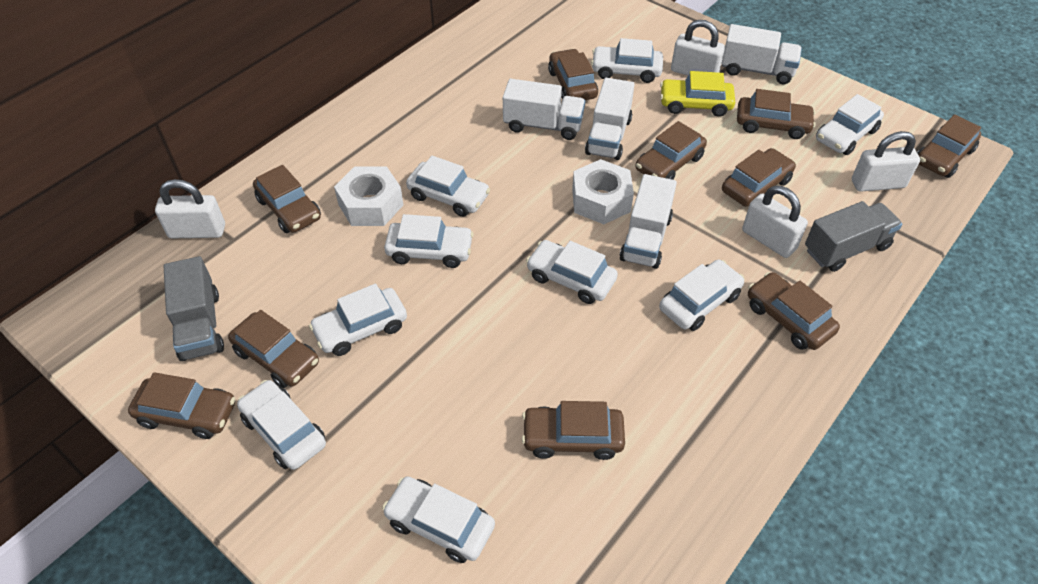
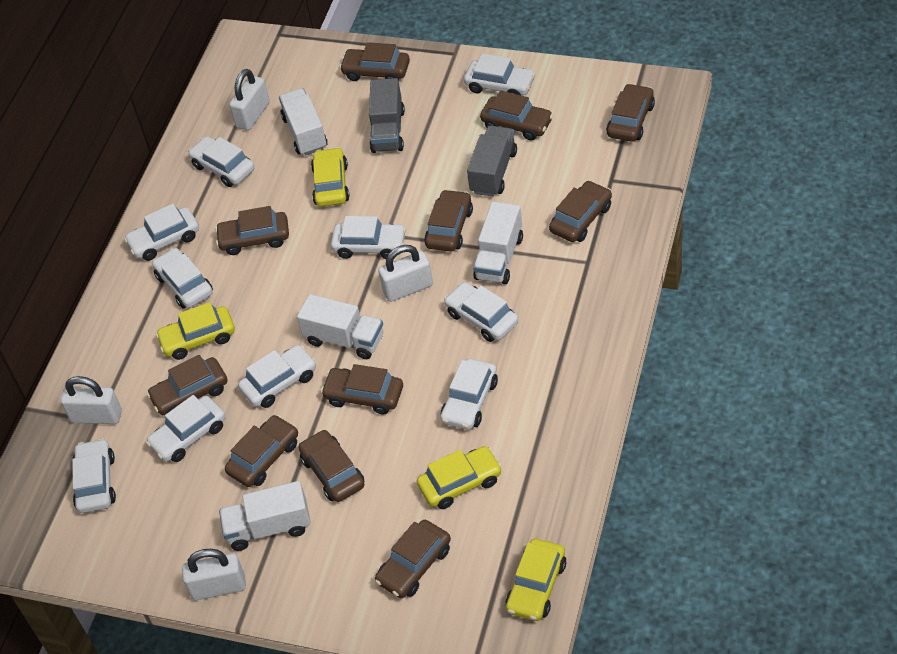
brown car: [128,372,235,439] [228,310,319,388] [253,165,321,233] [522,401,625,460] [548,49,598,100] [635,121,707,180] [722,148,796,207] [737,89,816,139] [748,272,840,350] [917,114,981,178] = 10 -> [147,355,228,415] [215,206,289,255] [225,415,298,487] [298,429,365,502] [321,364,403,414] [339,42,410,81] [375,520,451,598] [424,189,473,252] [480,90,553,141] [549,180,612,242] [606,84,655,142] = 11
white car: [237,380,326,470] [309,284,407,356] [382,476,495,563] [384,214,474,268] [406,155,490,217] [526,240,618,304] [591,38,663,83] [659,260,744,331] [816,94,884,155] = 9 -> [72,438,116,513] [124,204,199,261] [146,395,226,462] [152,248,213,308] [188,136,255,187] [238,345,316,408] [331,216,406,259] [441,358,498,430] [444,282,518,342] [464,54,535,95] = 10
white nut: [334,167,403,226] [572,159,634,224] = 2 -> none = 0
yellow car: [660,71,735,117] = 1 -> [156,302,235,360] [311,147,350,207] [417,446,502,509] [506,539,566,621] = 4

